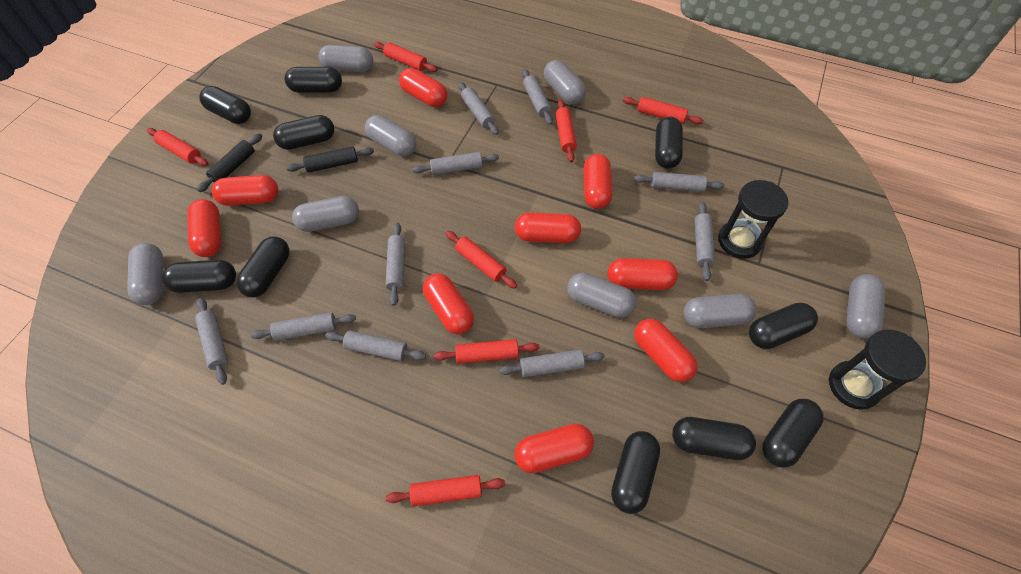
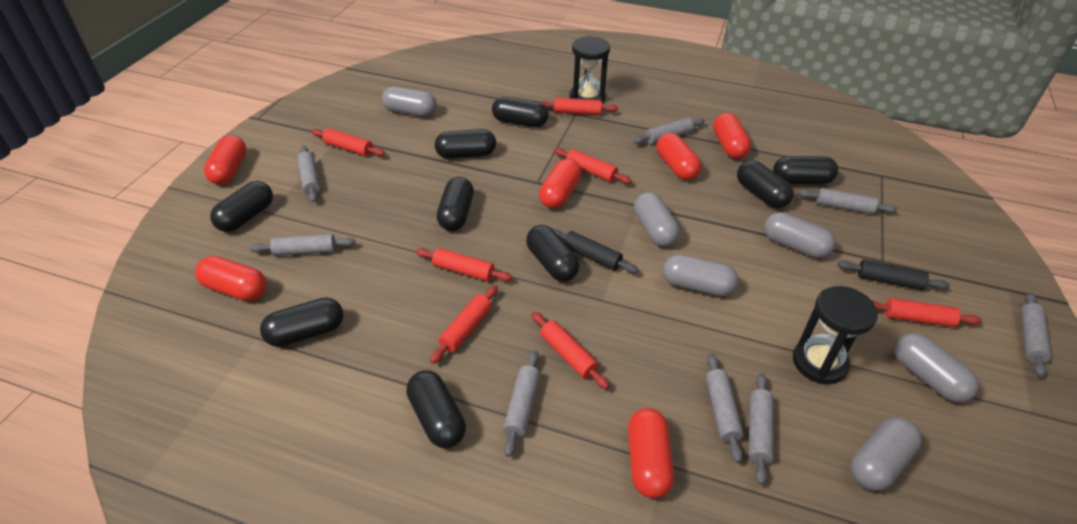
black capsule: [162,260,236,293] [199,86,251,124] [236,236,290,298] [273,115,334,150] [285,67,342,93] [611,431,660,514] [655,117,683,169] [672,417,756,460] [749,303,818,349] [762,399,823,468] = 10 -> [210,181,273,232] [260,298,343,347] [406,370,466,448] [435,129,496,159] [437,177,474,231] [492,97,549,127] [526,225,580,281] [737,160,794,208] [773,156,838,184] = 9
grey capsule: [127,243,163,305] [292,196,359,232] [319,45,373,72] [365,115,417,156] [544,60,586,104] [567,273,636,318] [683,294,757,328] [847,274,885,339] = 8 -> [382,87,437,117] [634,192,680,247] [662,254,738,296] [764,212,835,258] [850,417,922,491] [895,333,979,402] = 6
grey rolling pin: [195,298,228,385] [250,312,356,341] [325,330,426,361] [385,223,405,306] [413,152,499,175] [458,82,498,135] [499,349,605,377] [522,69,553,125] [634,172,724,192] [694,202,715,281] = 10 -> [250,234,356,256] [297,146,320,202] [503,350,540,457] [633,118,705,144] [706,353,744,463] [749,373,774,485] [798,188,897,214] [1020,293,1051,377] = 8
red capsule: [187,199,221,257] [211,175,278,206] [399,68,447,107] [423,273,474,334] [514,424,594,473] [515,213,581,243] [584,154,612,209] [608,258,678,290] [634,319,698,382] = 9 -> [195,256,267,301] [204,135,247,185] [539,159,581,209] [628,408,674,498] [657,133,701,180] [713,113,751,159] = 6

